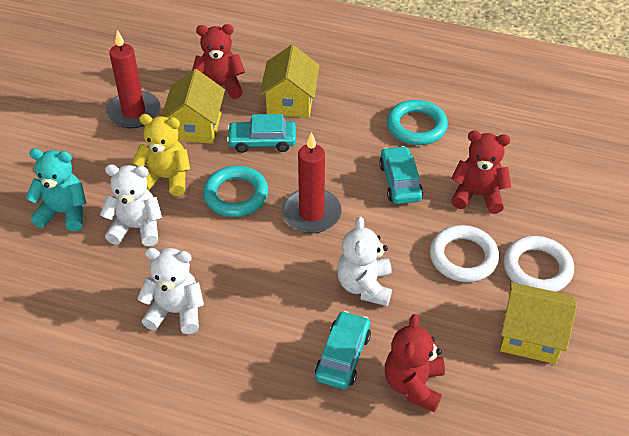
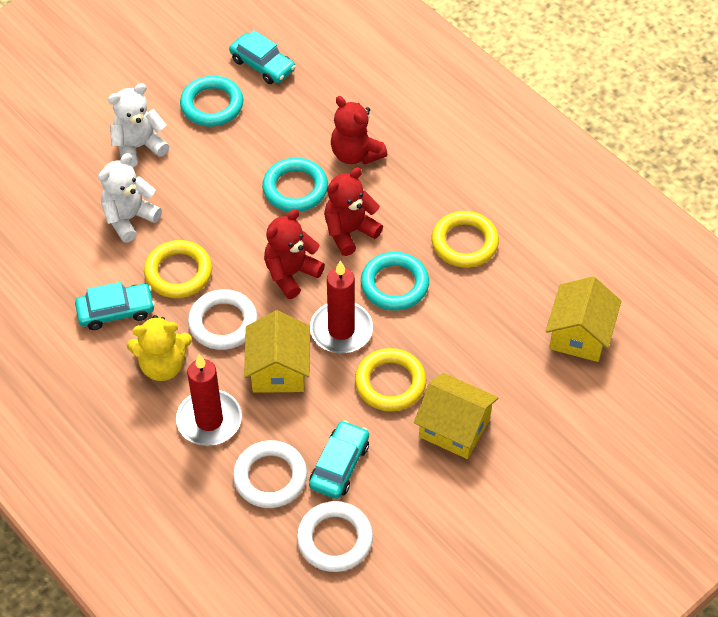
turquoise ring: [203,166,268,217] [387,100,448,145] = 2 -> [180,76,243,127] [262,158,328,212] [361,252,429,310] = 3
turquoise teddy bear: [26,149,86,231] = 1 -> none = 0
white ring: [430,225,499,282] [504,236,574,292] = 2 -> [188,289,258,350] [233,440,307,508] [297,501,373,572] = 3
white teddy bear: [100,164,162,247] [137,248,204,334] [337,216,392,306] = 3 -> [98,153,162,242] [108,83,169,168] = 2
yellow ring: none = 0 -> [144,240,212,298] [355,348,426,411] [432,211,499,268] = 3

